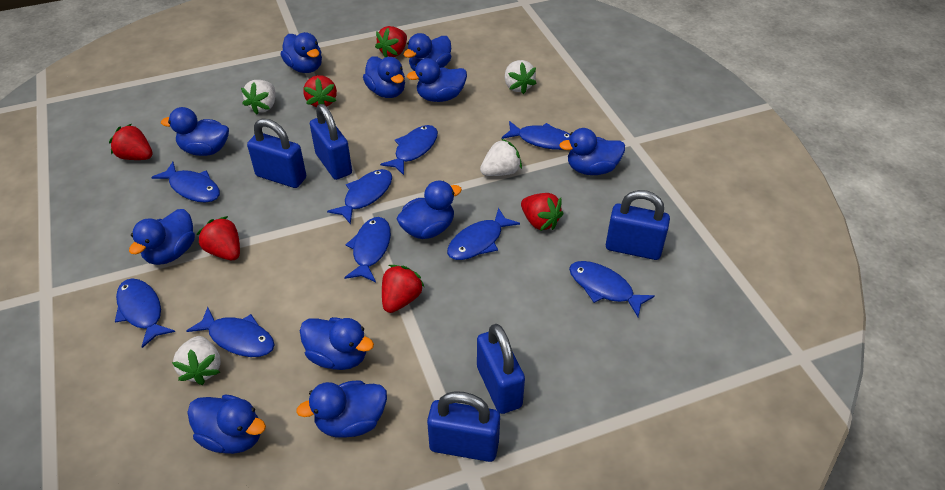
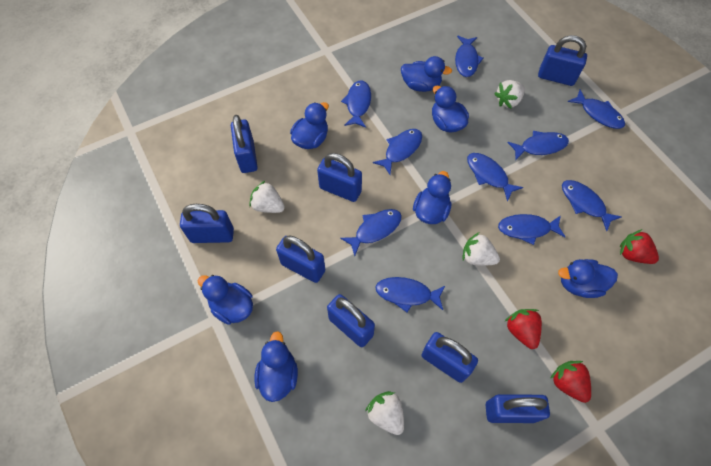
blue duck: [129,209,195,265] [161,107,229,156] [187,394,266,454] [281,32,322,73] [296,380,387,438] [300,317,374,370] [363,56,405,98] [397,180,462,239] [404,33,451,71] [407,58,467,102] [559,128,625,175] = 11 -> [198,275,253,325] [254,331,298,402] [290,102,329,149] [401,56,452,92] [413,171,451,224] [432,86,469,132] [558,259,618,298] = 7
blue fish: [115,278,175,348] [151,162,220,203] [186,307,274,357] [327,169,392,224] [344,217,391,282] [380,125,438,175] [447,208,520,260] [502,121,570,150] [569,261,655,317] = 9 -> [340,209,402,256] [341,80,371,128] [373,129,422,175] [375,277,445,312] [455,36,483,77] [467,153,523,201] [498,214,565,245] [507,130,569,160] [562,180,622,231] [568,89,625,129] = 10
blue padlock: [247,119,306,188] [310,104,352,180] [427,391,500,462] [477,324,525,414] [606,190,670,260] = 5 -> [180,204,234,243] [231,115,258,173] [276,235,326,283] [317,153,362,202] [327,294,375,347] [422,332,478,383] [486,394,550,423] [538,35,587,86] = 8
red strawberry: [109,124,153,160] [197,216,240,260] [303,75,337,107] [375,26,407,57] [382,265,424,313] [521,193,563,231] = 6 -> [505,309,542,349] [550,361,591,403] [620,229,659,264] = 3

